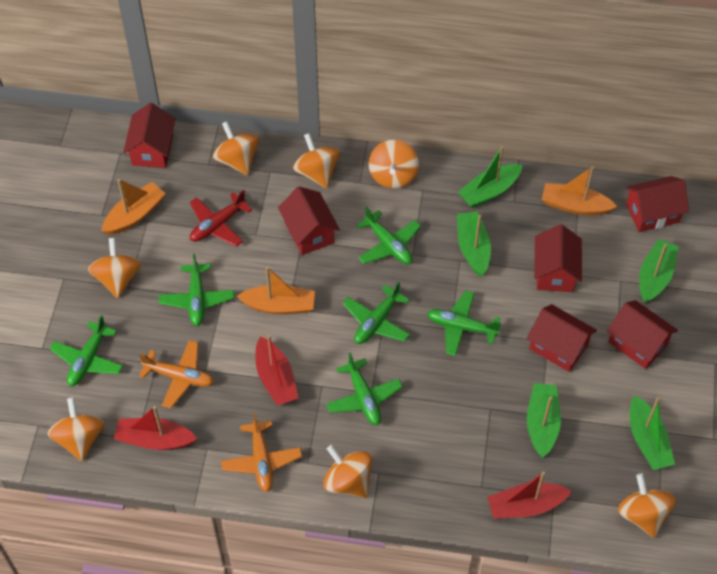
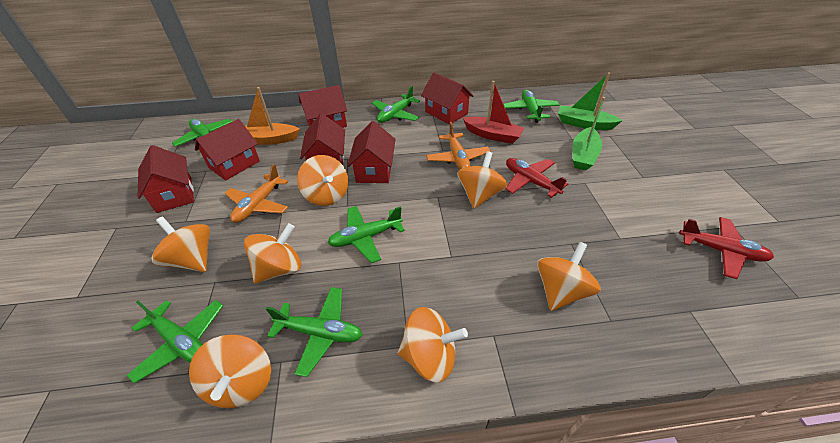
green boat: [457,211,491,276] [458,146,523,208] [527,383,561,458] [630,395,675,470] [639,239,679,303] = 5 -> [558,72,623,130] [573,97,605,170] = 2
orange boat: [102,179,166,235] [237,266,315,314] [542,166,617,215] = 3 -> [245,87,300,145] = 1
red boat: [114,406,197,450] [255,335,298,406] [487,471,572,519] = 3 -> [463,81,524,144] = 1
red plane: [190,190,252,247] = 1 -> [505,158,568,198] [679,217,774,279] = 2

